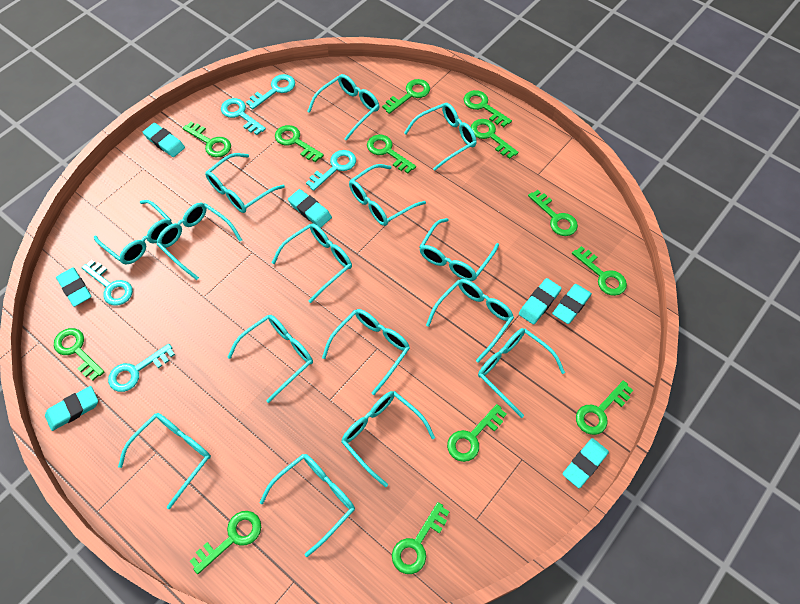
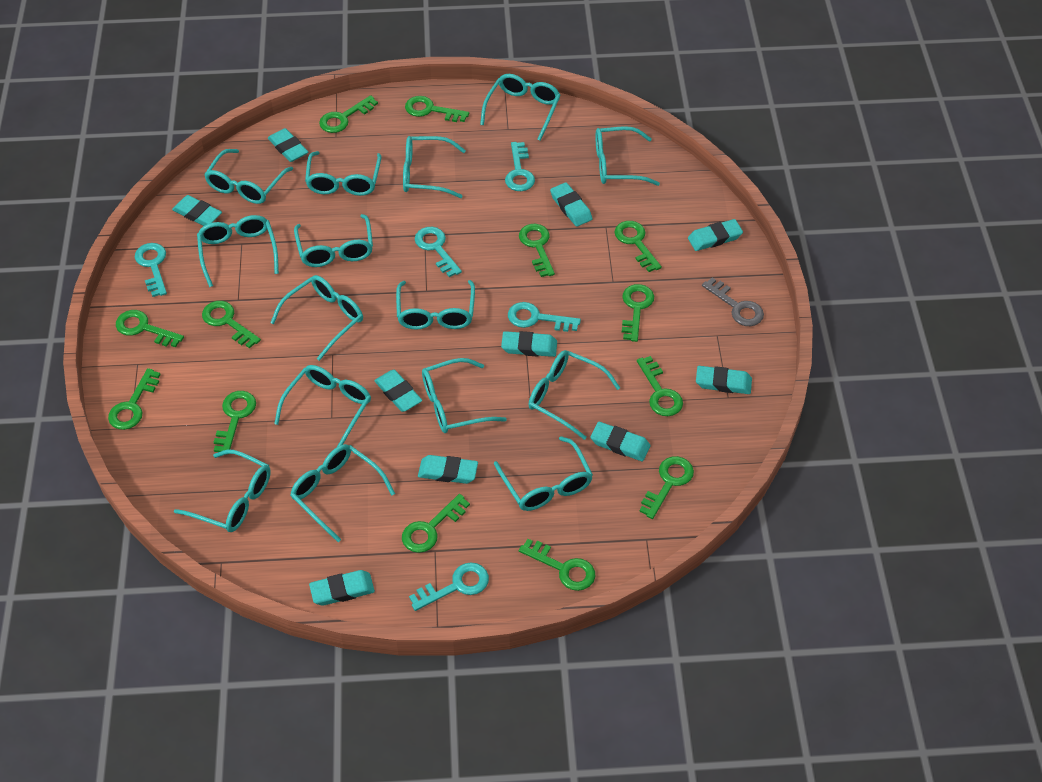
grey key: none = 0 -> [702,277,764,326] = 1
turquoise eraser: [45,386,98,431] [56,267,91,307] [143,123,185,157] [288,189,332,228] [519,278,562,325] [552,284,592,324] [562,438,609,488] = 7 -> [172,195,222,226] [268,128,308,162] [309,570,375,606] [374,370,422,412] [418,455,478,484] [501,331,557,357] [550,182,592,227] [590,422,650,461] [688,219,743,251] [696,366,752,394] = 10

